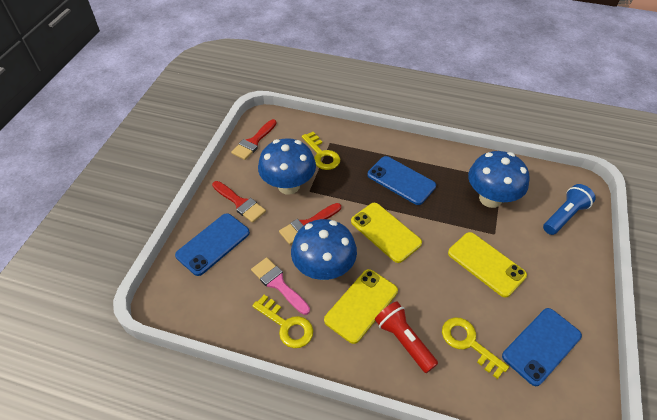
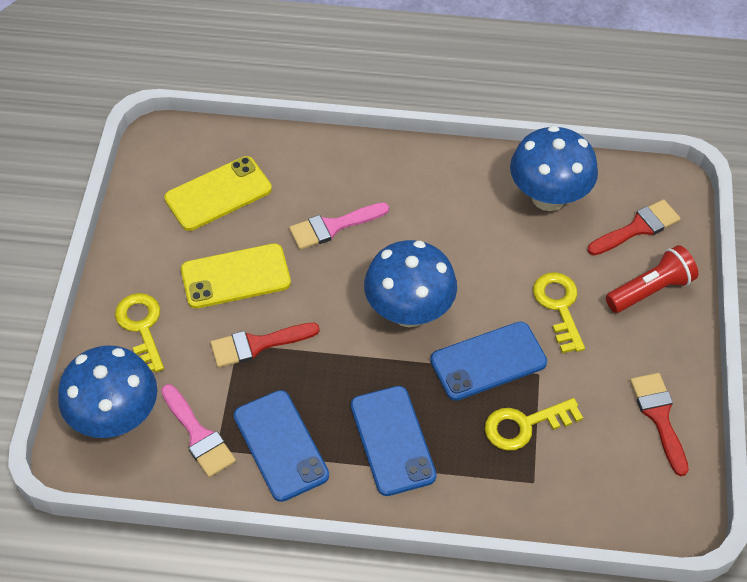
blue flashlight: [543,184,596,235] = 1 -> none = 0
pink brush: [251,257,310,315] = 1 -> [161,384,236,478] [289,202,389,250] = 2
yellow phone: [324,269,398,344] [351,203,422,263] [448,232,527,298] = 3 -> [164,156,272,231] [181,243,291,309] = 2

